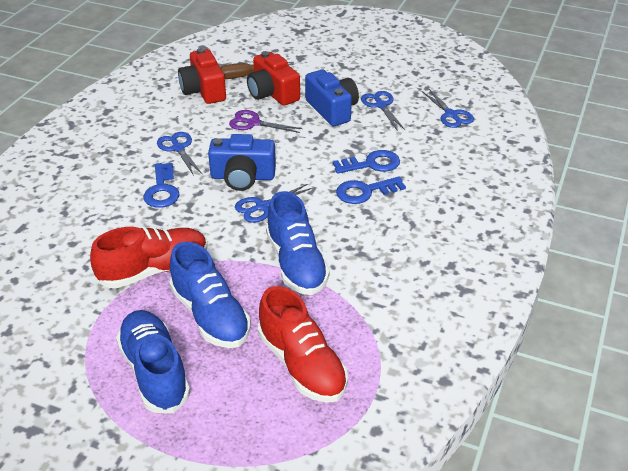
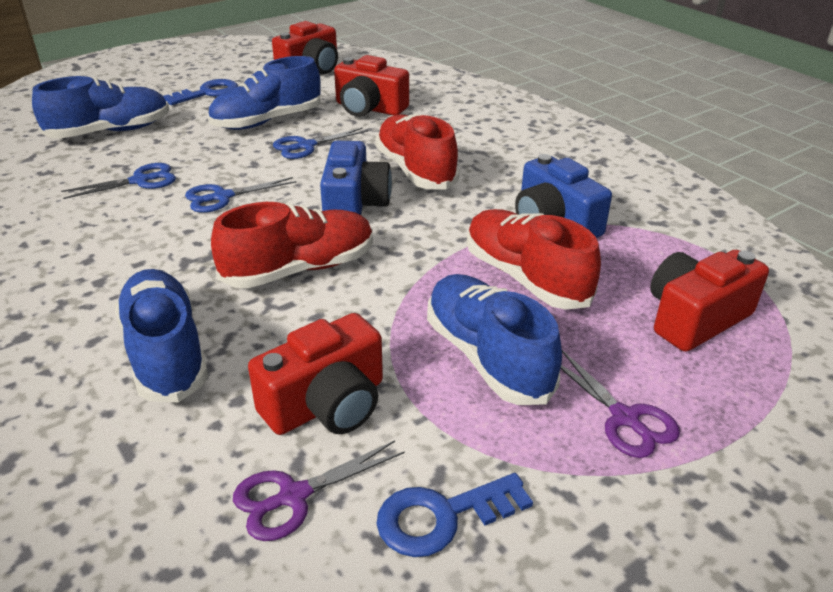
blue key: [143,163,179,208] [333,150,400,174] [336,177,406,204] = 3 -> [163,79,238,105] [376,473,533,557] = 2
blue scissors: [157,132,202,176] [235,184,312,223] [361,91,405,130] [422,89,474,128] = 4 -> [61,163,176,199] [185,177,296,213] [273,127,368,159] = 3
blue shoe: [116,310,190,413] [169,242,251,348] [266,191,330,295] = 3 -> [32,76,169,138] [115,269,208,402] [208,56,321,130] [427,274,562,405] = 4
brown screwdriver: [220,62,294,79] = 1 -> none = 0
purple scissors: [229,110,303,133] = 1 -> [233,440,405,541] [560,350,680,458] = 2
red camera: [178,48,226,104] [247,51,300,106] = 2 -> [248,313,383,435] [272,21,338,74] [334,55,409,117] [650,250,769,352] = 4
red shoe: [90,227,208,288] [258,286,348,403] = 2 -> [211,202,373,288] [375,113,460,190] [467,209,601,310] = 3

